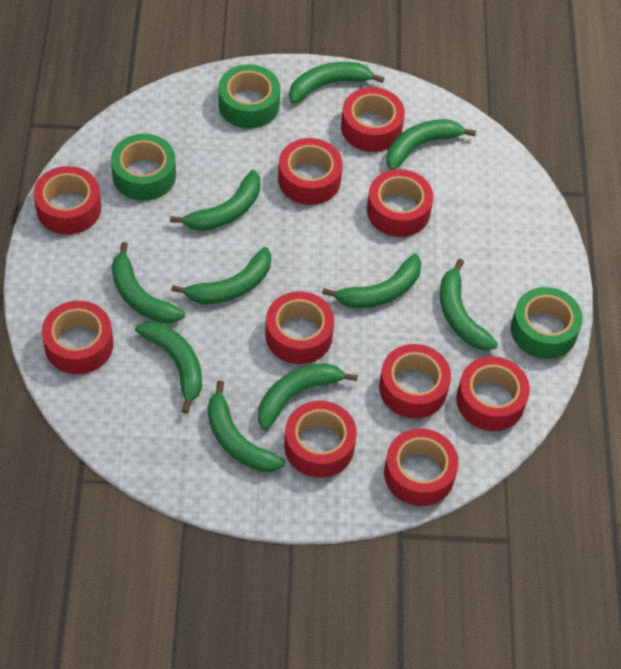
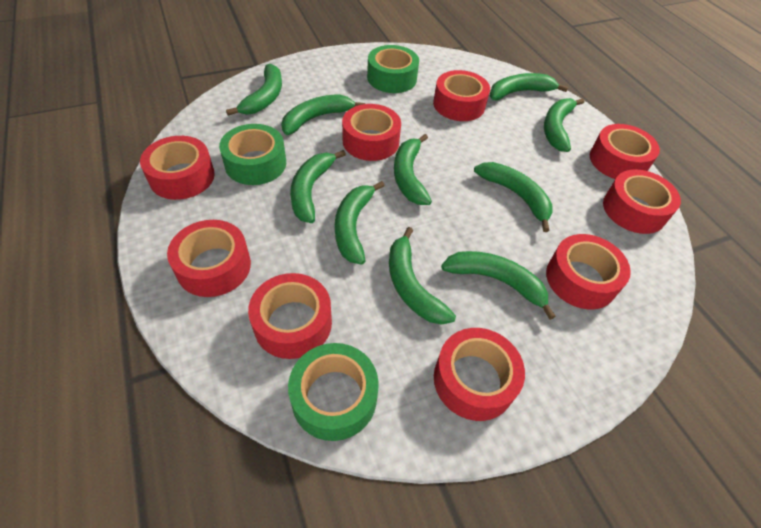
red tape: [34,166,101,235] [42,301,113,374] [265,291,334,364] [278,138,343,205] [284,401,357,477] [341,87,405,152] [367,169,433,237] [379,344,451,418] [384,428,459,506] [456,356,530,431] = 10 -> [140,136,215,200] [167,220,251,297] [248,273,332,359] [342,104,401,161] [433,70,490,121] [434,328,525,421] [546,234,631,309] [590,124,660,179] [603,169,681,234] = 9

